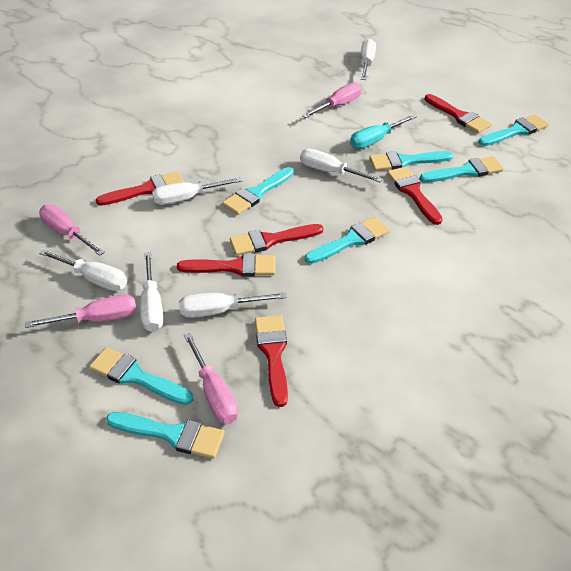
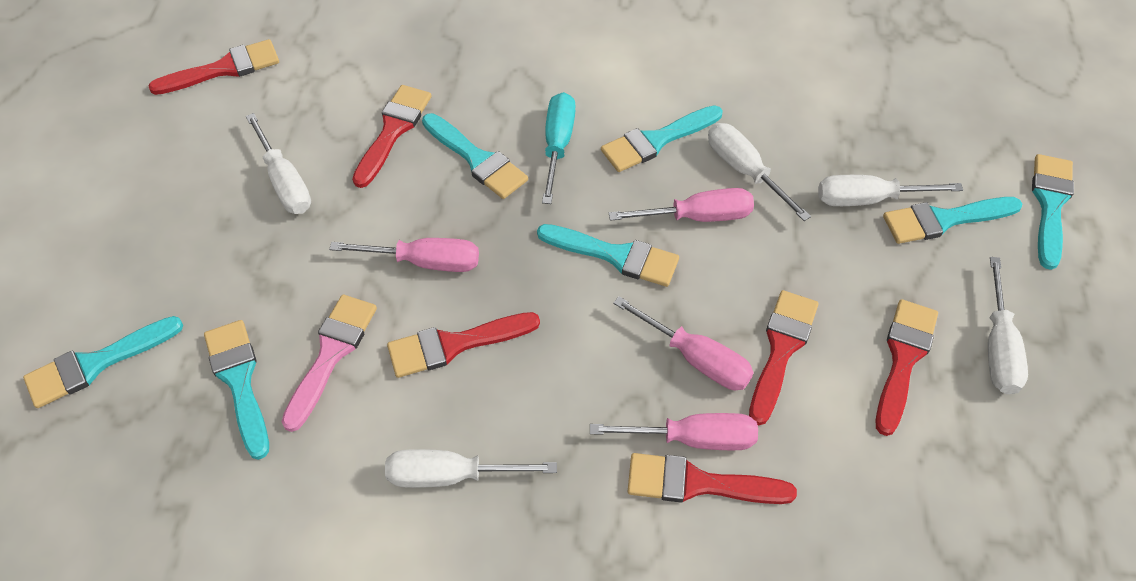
pink brush: none = 0 -> [281,295,377,432] = 1
white screwdriver: [39,249,127,291] [140,252,163,332] [152,177,242,205] [179,293,286,318] [300,149,383,182] [361,39,376,80] = 6 -> [246,113,311,214] [385,449,557,488] [708,123,811,221] [818,175,963,206] [988,257,1028,394] = 5

